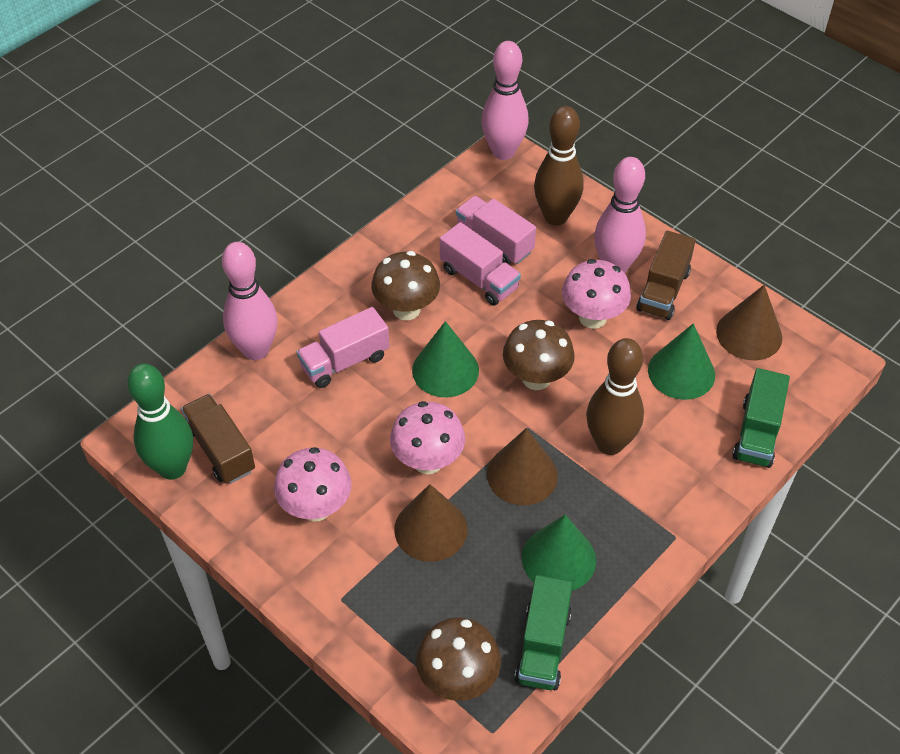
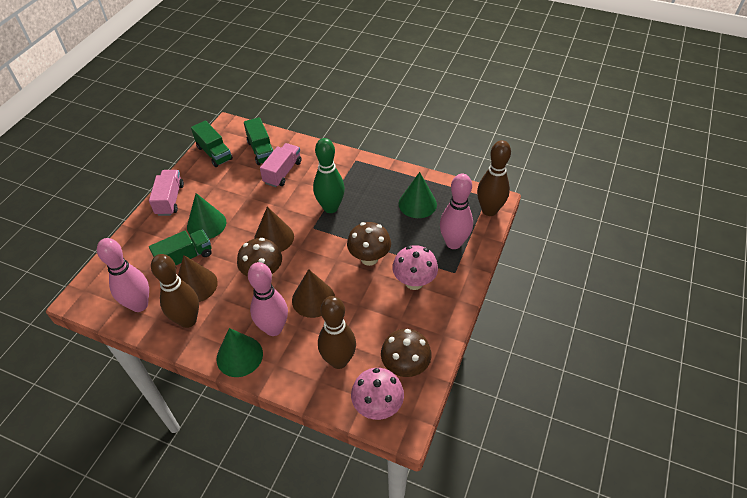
brown bowling pin: [534,106,584,226] [586,338,644,455] = 2 -> [151,254,199,328] [318,296,356,369] [477,140,511,216] = 3
brown truck: [181,394,255,484] [637,231,696,320] = 2 -> none = 0
green truck: [515,575,573,690] [732,368,790,468] = 2 -> [149,229,211,266] [191,120,233,167] [244,117,274,165] = 3
pink mushroom: [274,447,351,522] [390,401,465,474] [562,259,631,329] = 3 -> [351,368,404,420] [392,245,438,290] = 2
pink truck: [297,307,390,388] [440,222,521,306] [456,196,536,264] = 3 -> [149,170,184,216] [260,143,302,187] = 2

